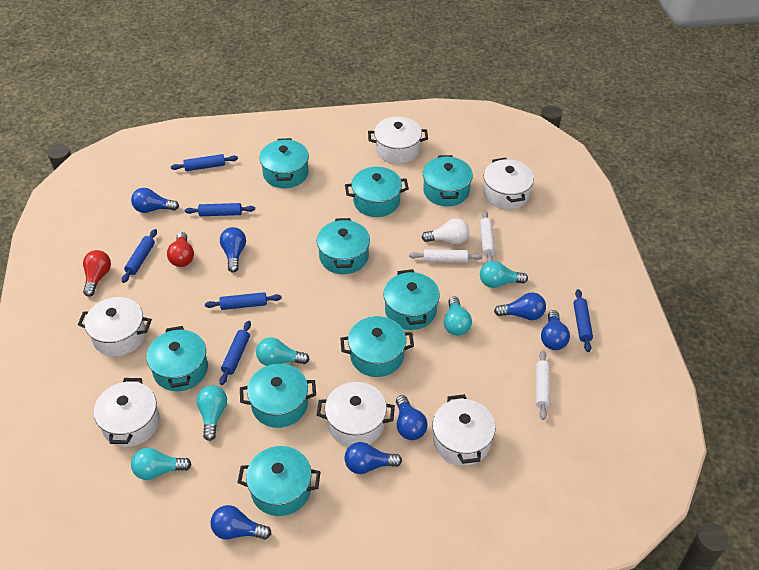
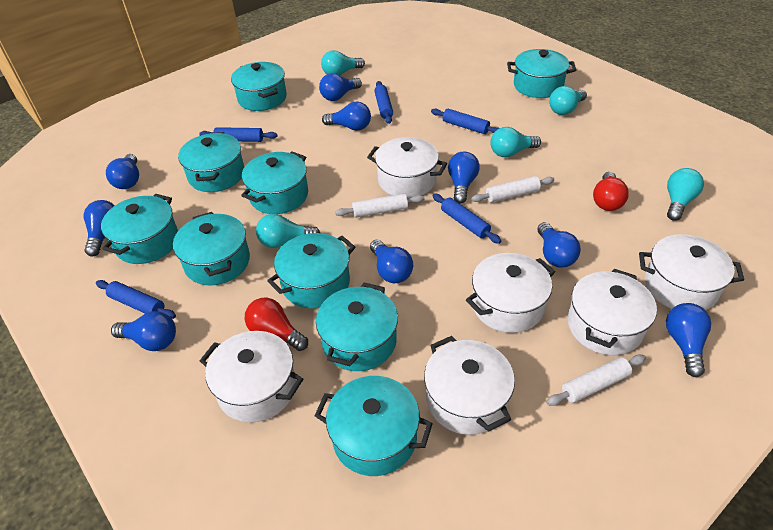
blue light bulb: [131,188,179,213] [210,505,271,540] [220,227,246,273] [344,442,402,474] [396,395,427,440] [494,292,546,320] [541,310,570,350] = 7 -> [84,200,115,257] [106,154,139,189] [111,311,176,351] [319,73,362,101] [322,102,371,131] [370,239,413,283] [448,152,480,204] [537,222,581,268] [666,303,711,377] = 9
blue rolling pin: [122,229,157,283] [171,154,238,171] [185,203,255,216] [205,292,282,310] [219,321,251,385] [573,289,593,352] = 6 -> [96,280,176,319] [199,127,277,142] [374,81,393,124] [431,108,499,134] [433,194,501,244] = 5
white light bulb: [422,218,469,244] = 1 -> none = 0

